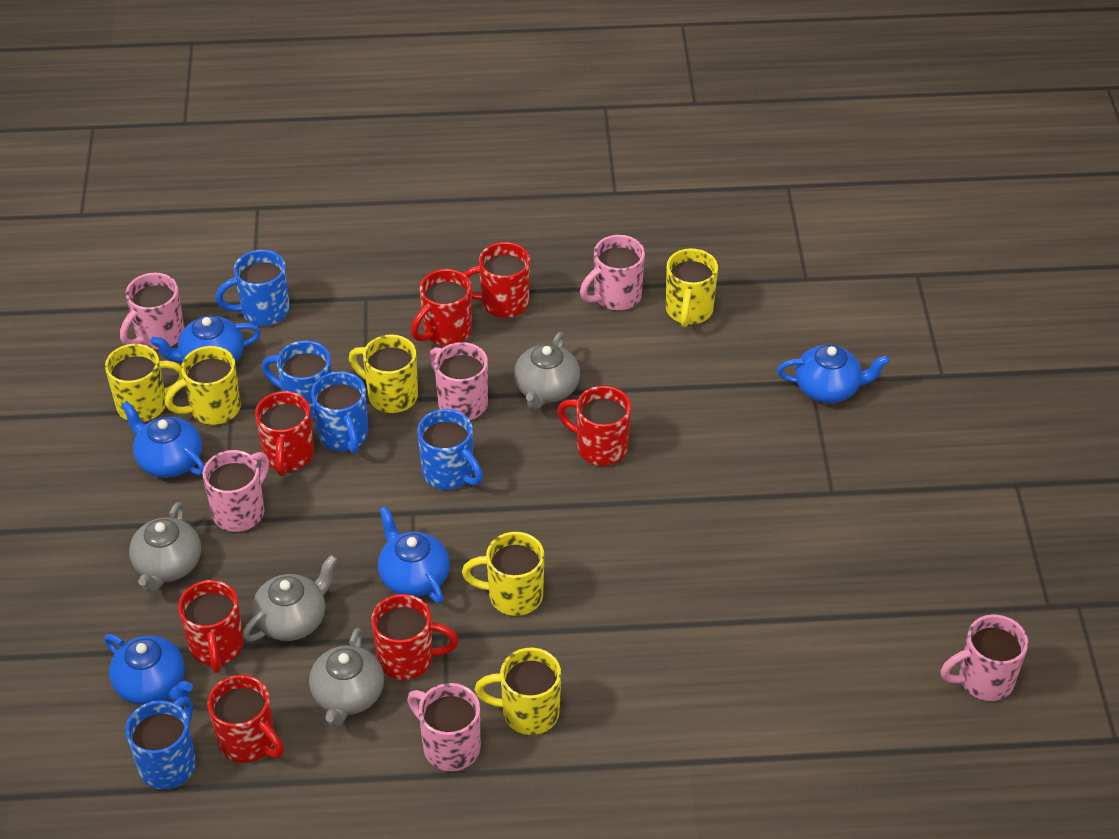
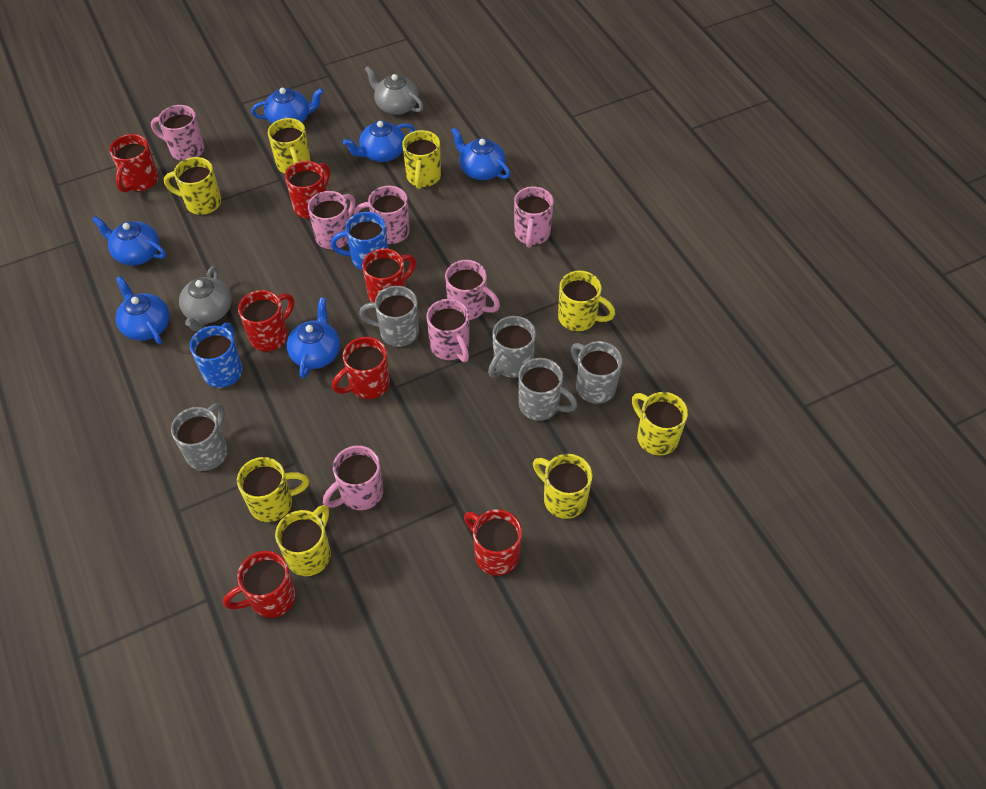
blue mug: [125,696,196,789] [215,250,290,326] [262,340,332,419] [311,371,368,454] [417,409,483,490] = 5 -> [190,323,243,388] [330,212,388,270] = 2
blue teapot: [104,634,193,705] [121,401,205,478] [150,315,261,363] [378,506,450,604] [777,345,890,403] = 5 -> [92,216,166,266] [116,276,170,344] [251,88,324,124] [287,298,340,379] [343,121,415,162] [451,127,510,180] = 6
grey mug: none = 0 -> [171,404,228,471] [359,286,419,347] [488,316,536,378] [518,358,577,421] [571,341,622,404] = 5
grey teapot: [129,502,201,593] [243,555,338,641] [309,628,384,728] [514,332,580,410] = 4 -> [179,266,232,331] [365,66,423,115] = 2
pink mug: [120,273,185,349] [202,450,269,532] [407,683,481,771] [429,342,488,420] [580,235,645,310] [940,614,1028,701] = 6 -> [151,105,205,161] [308,191,356,249] [323,445,384,510] [354,186,410,244] [426,299,469,362] [445,260,500,320] [514,186,554,248] = 7
yellow mug: [105,344,183,422] [165,346,241,425] [349,334,418,413] [462,532,544,616] [475,648,561,735] [666,248,718,327] = 6 -> [164,157,221,215] [237,457,309,522] [268,118,311,173] [275,505,331,576] [402,130,441,189] [533,454,593,519] [558,271,615,331] [632,392,688,455] = 8

